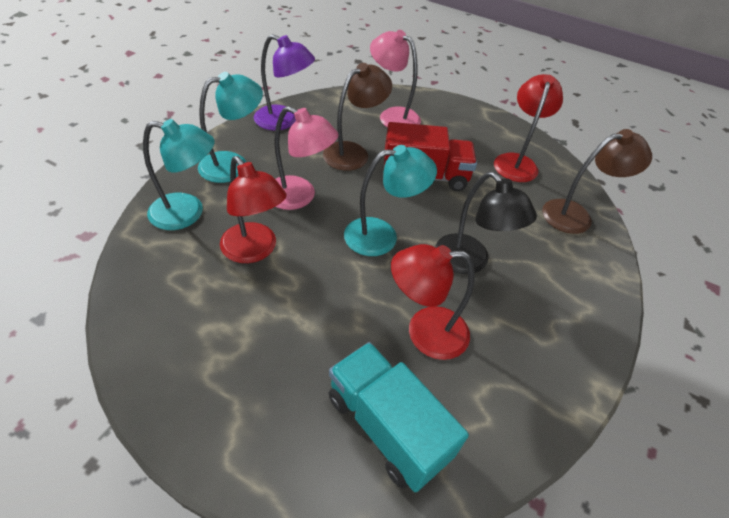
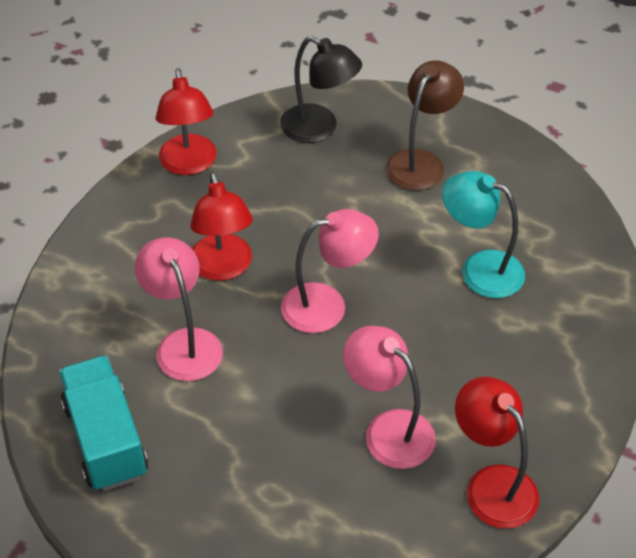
brown lamp: [323,63,392,171] [542,129,652,234] = 2 -> [385,60,464,191] = 1
pink lamp: [274,106,339,210] [370,30,421,127] = 2 -> [135,237,223,381] [281,209,379,333] [343,326,436,469] = 3
purple lamp: [254,34,315,131] = 1 -> none = 0
red truck: [384,122,477,191] = 1 -> none = 0
turquoise lamp: [143,119,215,230] [198,72,263,183] [344,145,437,256] = 3 -> [442,171,525,298] = 1

